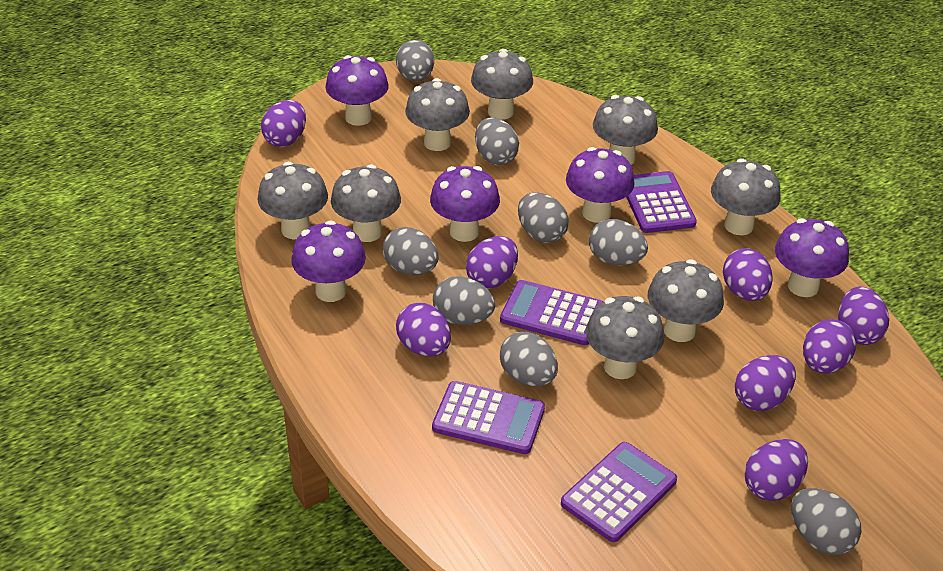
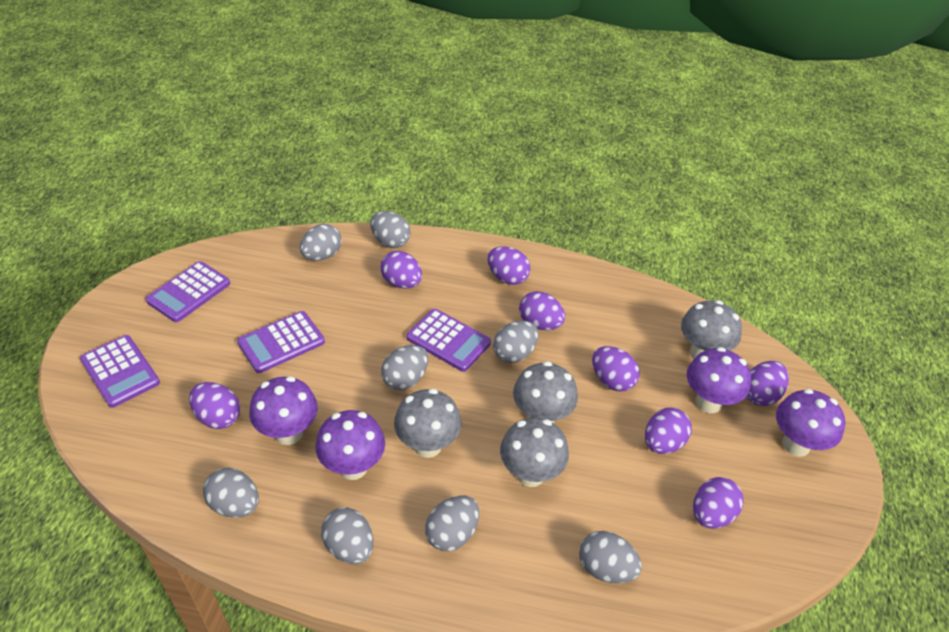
grey mushroom: [258,162,328,239] [331,164,401,242] [405,78,470,151] [471,49,533,120] [586,296,664,379] [593,95,658,165] [648,259,724,342] [711,158,781,235] = 8 -> [394,389,462,458] [500,417,569,487] [513,361,578,423] [681,300,742,359] = 4
purple mushroom: [291,221,366,302] [326,55,389,126] [430,166,500,242] [566,147,635,223] [775,218,849,297] = 5 -> [249,376,318,445] [316,410,385,480] [687,347,751,413] [776,389,845,457] = 4

